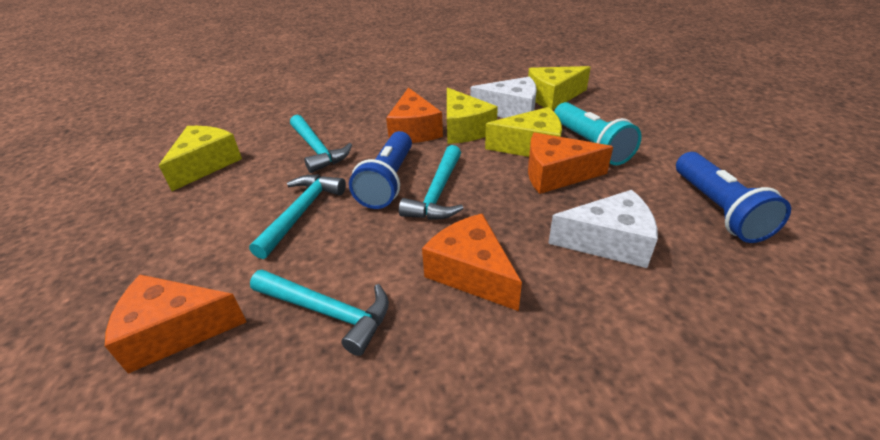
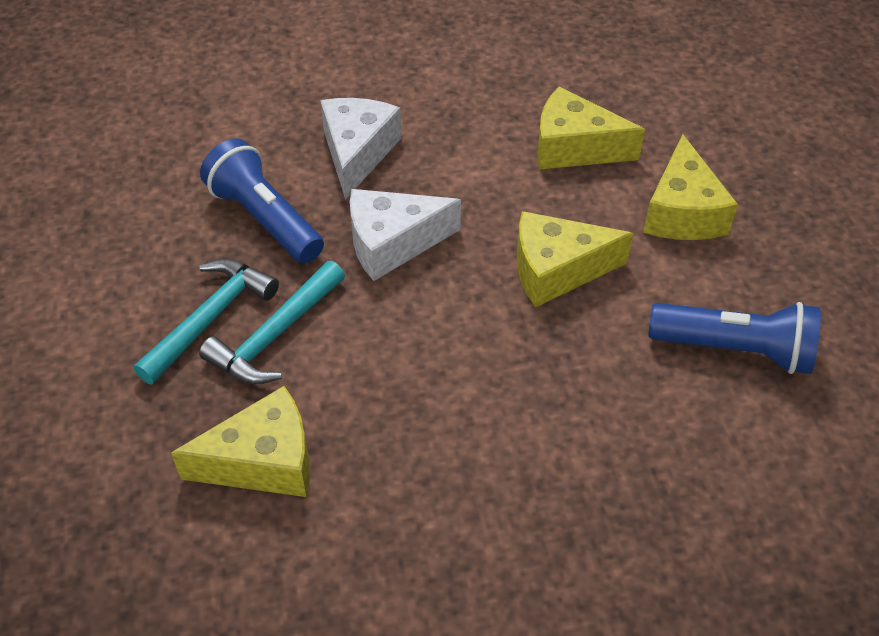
orange cheese: [105,275,247,374] [386,87,443,143] [422,213,522,311] [528,132,613,194] = 4 -> none = 0
turquoise flashlight: [554,102,642,165] = 1 -> none = 0
turquoise hammer: [249,175,346,259] [250,269,389,356] [290,115,352,173] [399,145,464,220] = 4 -> [133,259,279,385] [199,261,345,384] = 2

